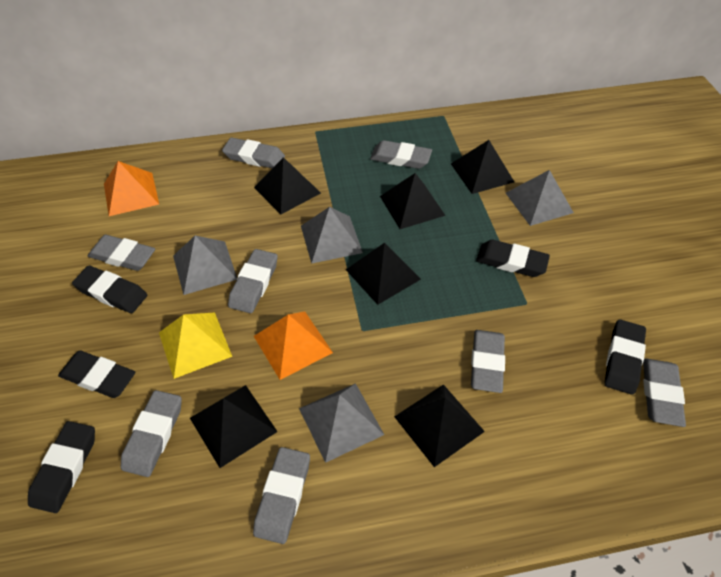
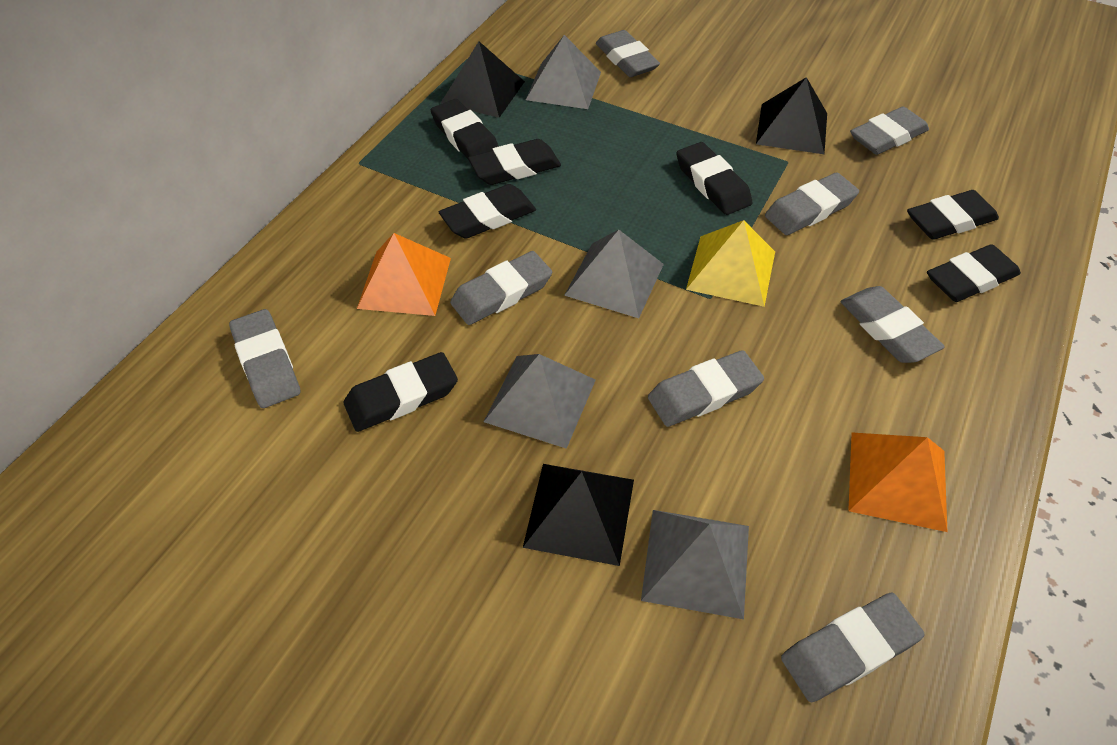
black eraser: [28,421,95,513] [58,350,135,398] [72,266,147,313] [476,240,550,277] [604,319,646,395] = 5 -> [344,352,458,432] [431,99,499,159] [439,184,536,238] [468,139,561,185] [676,142,752,215] [907,190,999,240] [927,244,1021,302] = 7
black pyramid: [190,385,278,468] [254,157,321,214] [346,243,421,305] [380,173,446,229] [394,384,485,467] [451,140,514,194] = 6 -> [441,41,525,118] [523,464,634,566] [756,77,827,154] = 3

